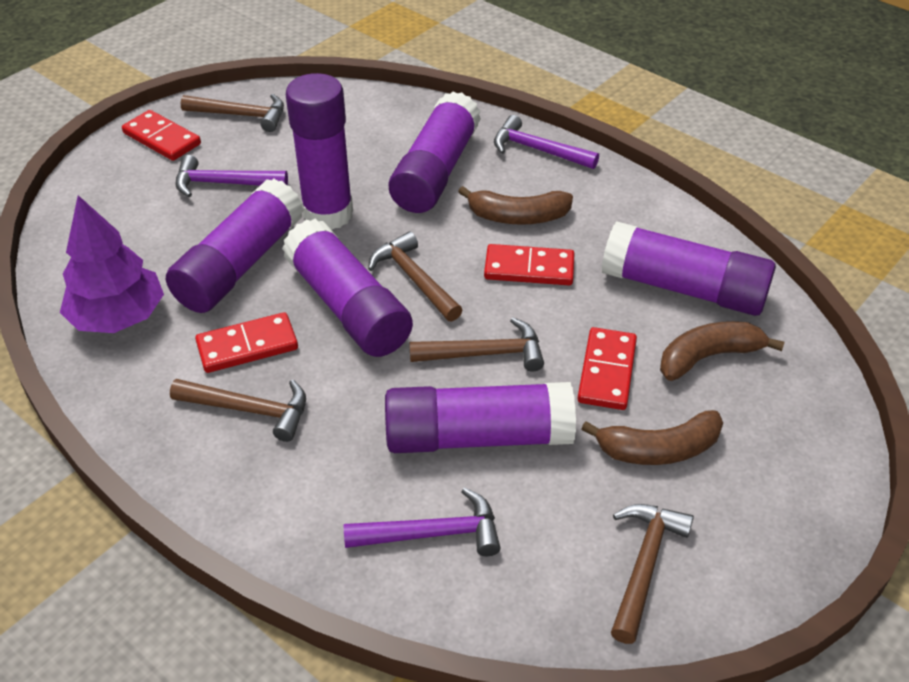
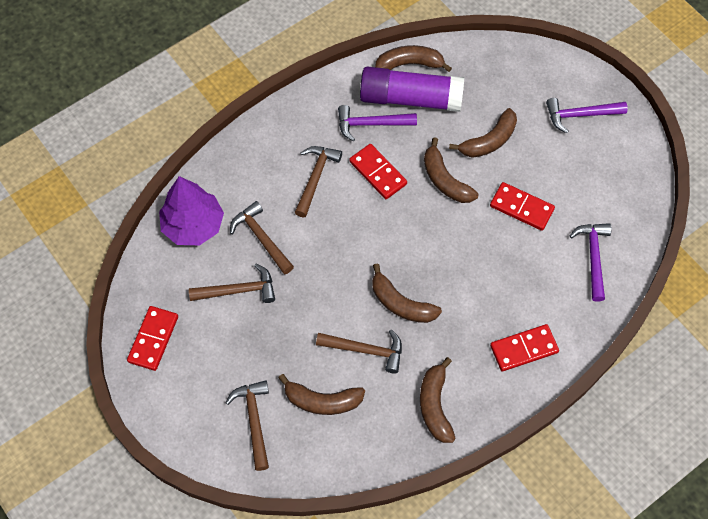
brown banana: [458,186,573,225] [581,410,723,465] [660,321,784,381] = 3 -> [278,374,365,415] [372,263,442,323] [375,45,452,72] [420,357,456,443] [424,137,478,203] [449,108,517,158] = 6
purple glue stick: [166,179,304,313] [282,219,413,357] [286,73,353,230] [385,382,576,453] [389,91,481,213] [601,221,776,316] = 6 -> [360,67,464,112] = 1

